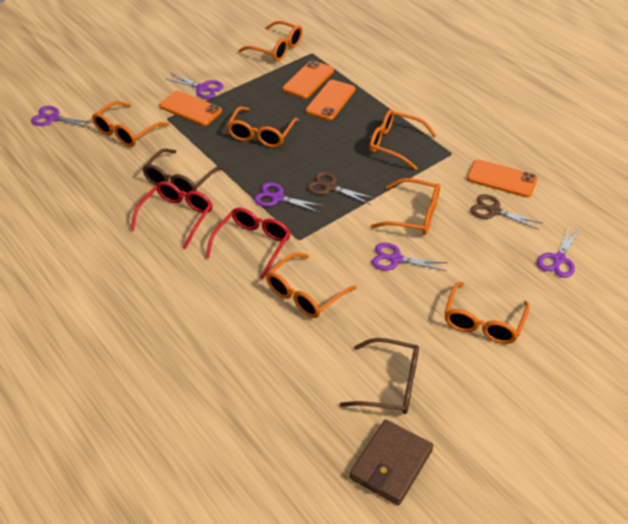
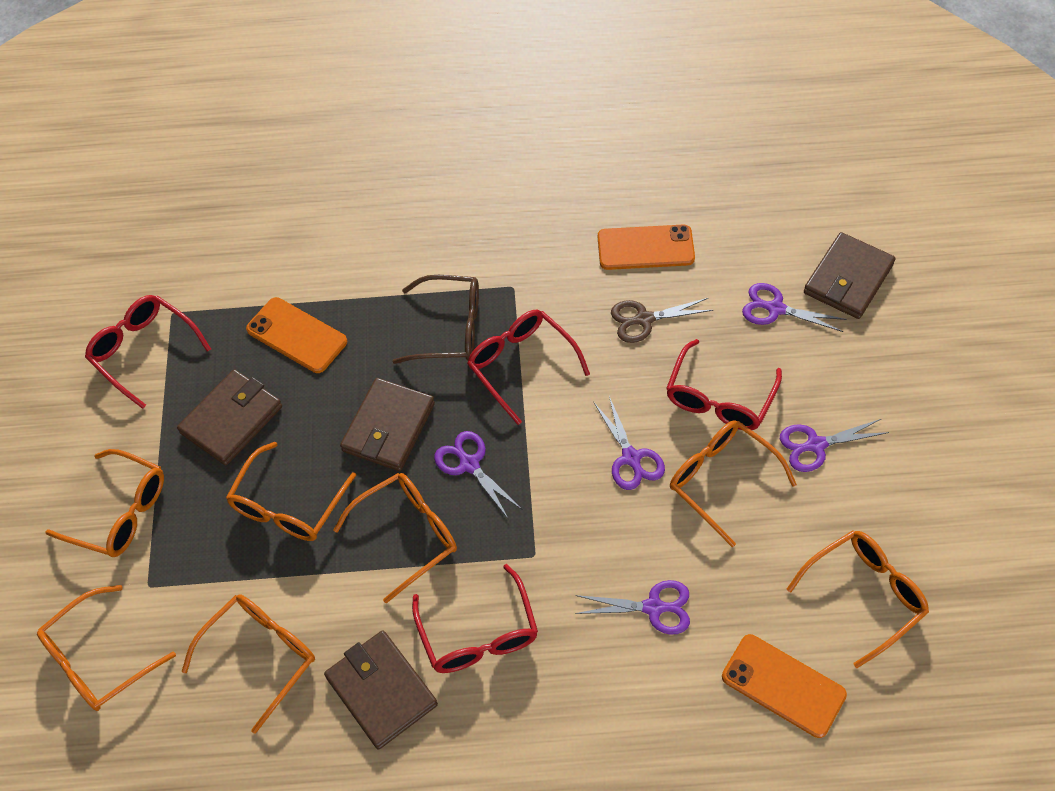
brown glasses: [142,148,224,196] [340,338,419,414] = 2 -> [392,275,479,364] = 1
brown scissors: [307,172,375,204] [470,194,542,230] = 2 -> [611,298,713,343] = 1
brown wallet: [350,420,433,505] = 1 -> [177,369,282,465] [324,630,438,750] [340,378,435,471] [804,232,896,319] = 4
orange phone: [159,91,222,126] [283,60,334,99] [306,80,355,120] [467,159,538,197] = 4 -> [246,297,347,373] [598,225,695,270] [722,634,847,738] = 3
red glasses: [131,181,213,249] [205,208,291,280] = 2 -> [85,295,211,409] [412,564,538,673] [467,310,590,425] [666,339,782,430] = 4

